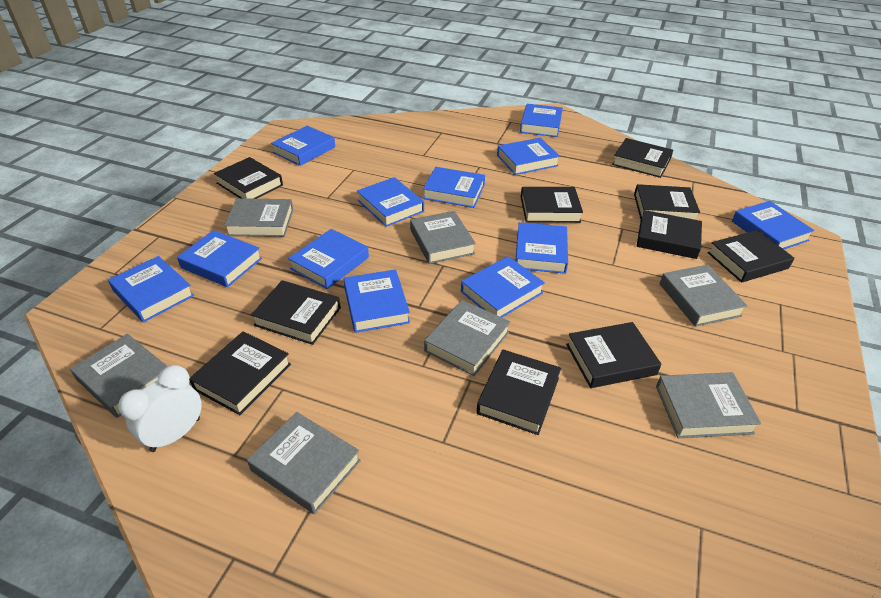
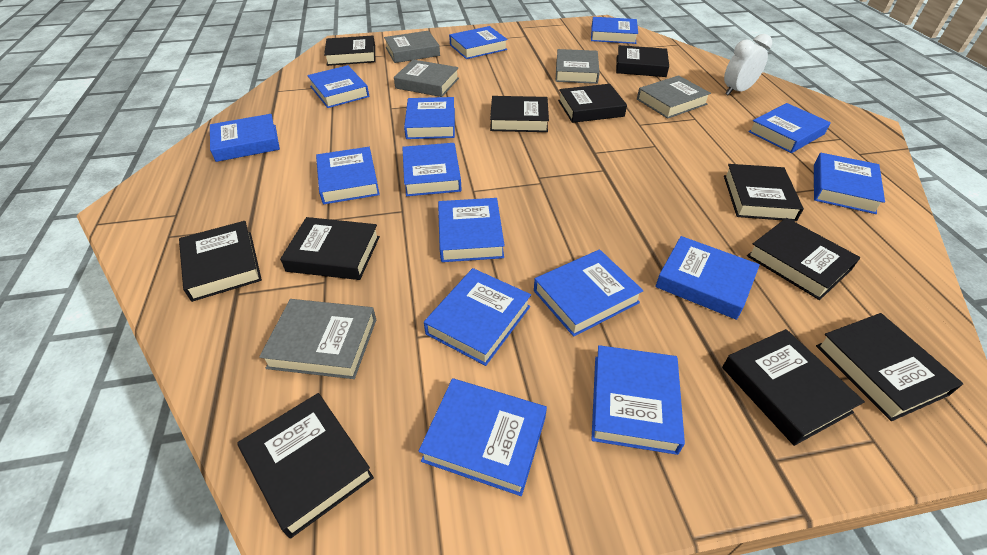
black book: [189,331,291,415] [214,157,283,199] [251,280,341,345] [476,350,561,435] [521,187,583,223] [566,322,661,388] [612,138,673,178] [634,184,700,220] [636,210,702,259] [707,230,794,283] = 10 -> [179,221,262,302] [237,393,374,539] [280,217,380,280] [324,36,375,66] [490,96,549,132] [558,84,627,123] [616,45,669,77] [722,329,865,446] [724,164,804,221] [747,218,861,300] [816,313,964,421] = 11
blue book: [108,256,194,323] [177,230,262,287] [271,126,335,166] [288,229,369,289] [344,269,410,333] [357,177,424,227] [423,167,485,208] [461,256,545,317] [497,138,560,175] [516,222,568,274] [520,104,563,137] [732,201,815,249] = 12 -> [210,114,280,162] [307,65,369,108] [316,147,380,204] [402,143,462,196] [404,97,455,139] [419,378,547,496] [424,268,531,366] [438,198,505,262] [449,26,508,59] [534,249,643,337] [591,17,638,44] [591,345,685,455] [655,236,760,320] [748,103,831,153] [814,153,885,214] = 15
grey book: [70,334,167,418] [224,198,293,237] [247,412,361,514] [410,211,476,264] [424,300,510,376] [656,372,761,438] [660,265,747,327] = 7 -> [259,299,376,379] [384,31,440,63] [394,60,459,97] [556,49,600,84] [637,75,711,119] = 5

